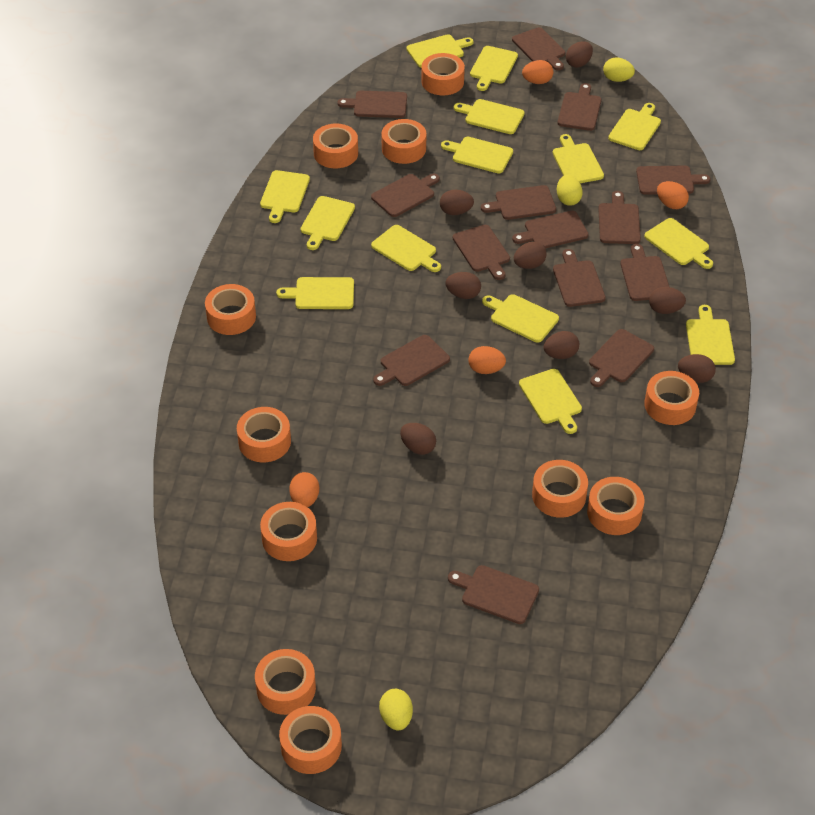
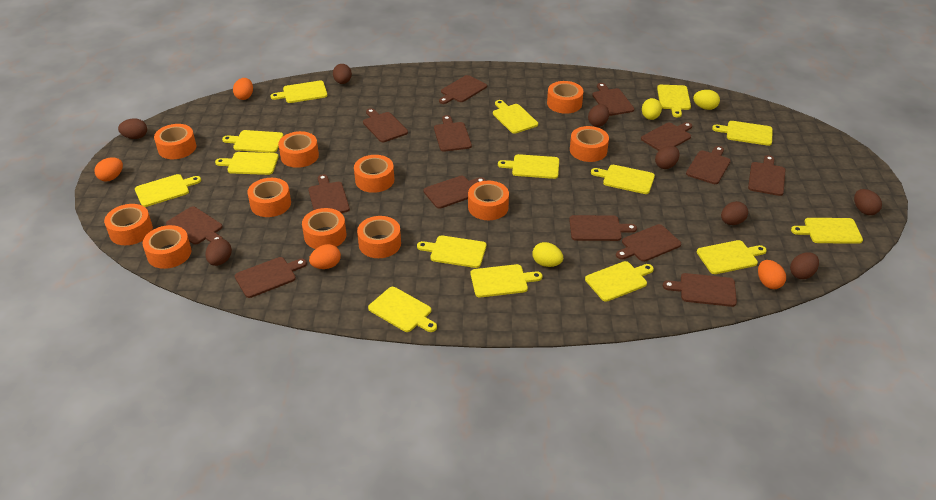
yellow cutting board: [260,170,310,223] [276,277,354,309] [300,196,355,250] [371,225,441,272] [406,34,474,68] [441,137,513,173] [454,99,525,134] [470,46,518,91] [482,294,559,343] [519,369,582,434] [553,134,604,183] [608,103,661,150] [644,218,713,269] [686,305,735,365] = 14 -> [135,174,201,207] [215,152,279,175] [222,130,284,153] [270,81,327,103] [368,287,437,332] [417,235,486,268] [470,264,542,297] [493,100,538,134] [498,154,559,179] [585,261,654,302] [591,165,655,194] [657,85,691,117] [697,240,767,274] [712,121,773,146] [791,218,863,244] = 15

